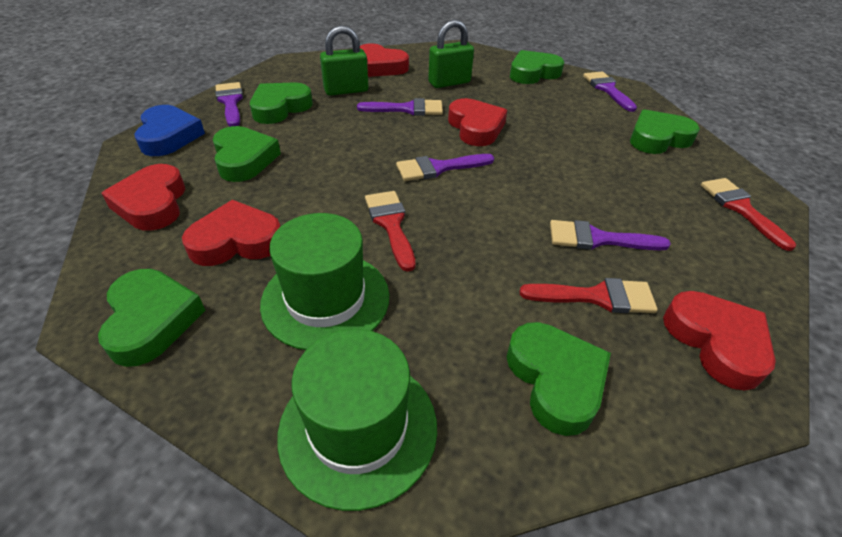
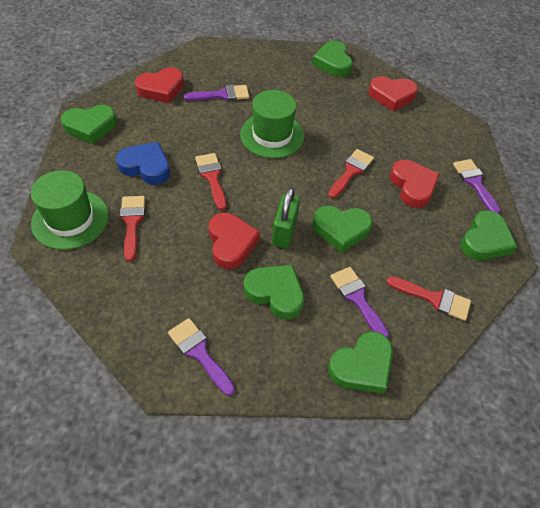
green padlock: [320,25,368,96] [428,19,474,88] = 2 -> [272,187,300,248] = 1
purple brush: [215,82,243,127] [357,98,443,116] [396,154,494,181] [550,220,671,250] [583,72,637,112] = 5 -> [168,318,235,396] [184,85,249,101] [330,267,389,338] [453,159,501,214] = 4
red brush: [365,191,415,272] [519,278,658,313] [701,178,796,251] = 3 -> [120,196,145,262] [195,153,227,210] [328,149,374,198] [386,276,471,321] = 4
red heart: [101,164,185,231] [182,200,281,266] [360,43,409,77] [448,98,507,146] [663,291,776,391] = 5 -> [135,67,184,103] [209,213,260,269] [368,76,418,111] [390,160,440,208] = 4

